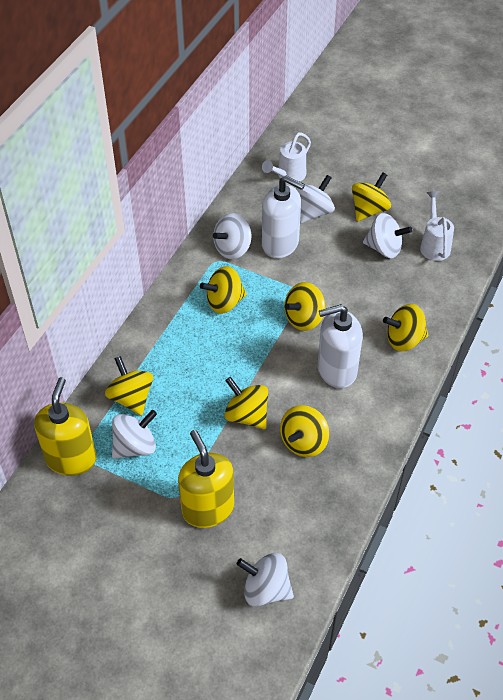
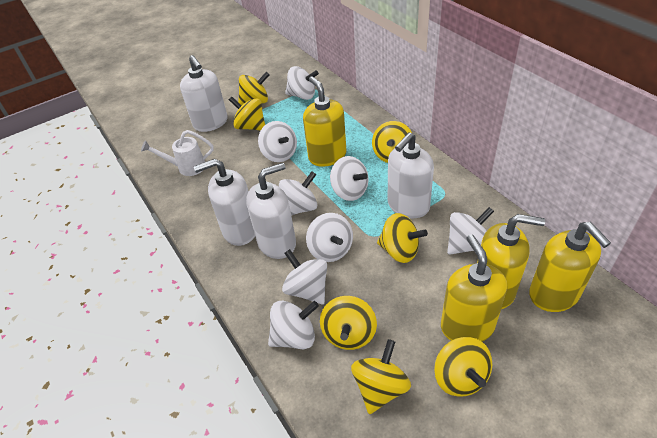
white soap dispenser: [262,176,305,258] [318,304,363,388] = 2 -> [180,55,228,132] [194,159,255,246] [246,163,296,259] [388,132,434,218] = 4
white spinning top: [112,410,157,459] [213,213,251,259] [237,553,294,607] [296,175,335,223] [363,213,412,258] = 5 -> [258,121,297,162] [268,301,319,349] [279,171,317,216] [282,249,327,305] [285,66,319,100] [306,213,353,262] [330,156,369,201] [447,207,494,254] = 8
white watering can: [262,132,311,182] [420,191,454,261] = 2 -> [141,130,214,176] = 1
yellow soap dispenser: [34,377,97,476] [178,430,234,528] = 2 -> [303,76,346,167] [441,234,507,342] [477,214,545,309] [529,222,611,312] = 4

